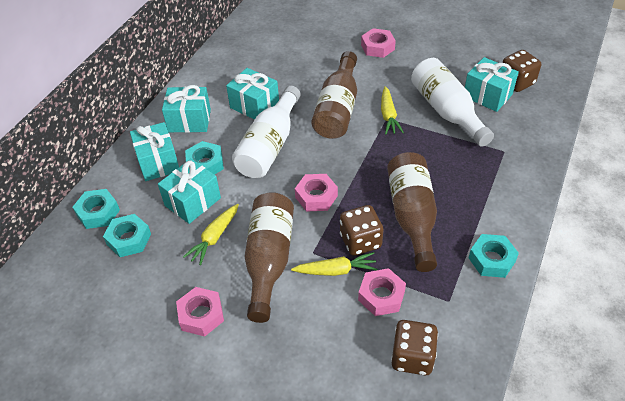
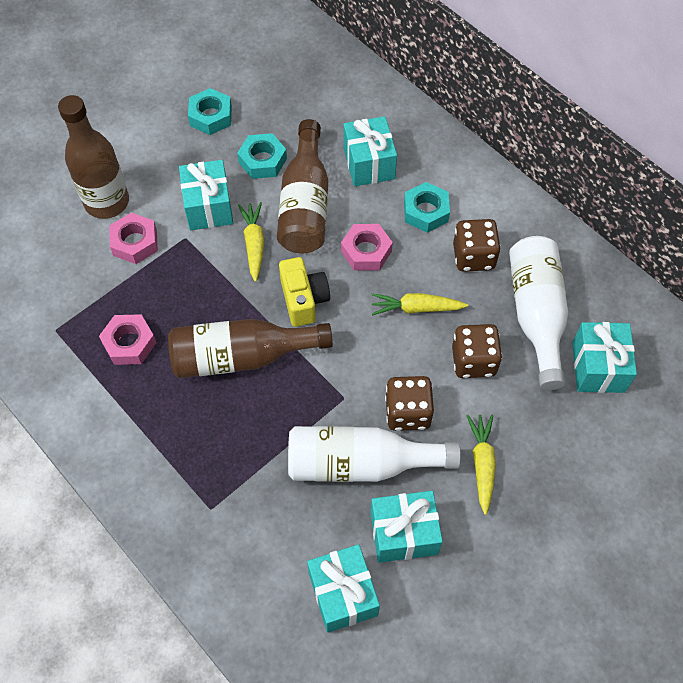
pink nut: [176,287,224,337] [295,174,338,212] [358,268,406,316] [361,28,396,58] = 4 -> [99,314,156,365] [109,213,158,264] [341,224,393,271] = 3
turquoise nut: [73,189,120,229] [103,214,151,257] [185,141,224,175] [468,234,519,278] = 4 -> [188,88,232,135] [237,133,287,179] [404,182,450,233] = 3
yellow camera: none = 0 -> [279,257,330,327] = 1

